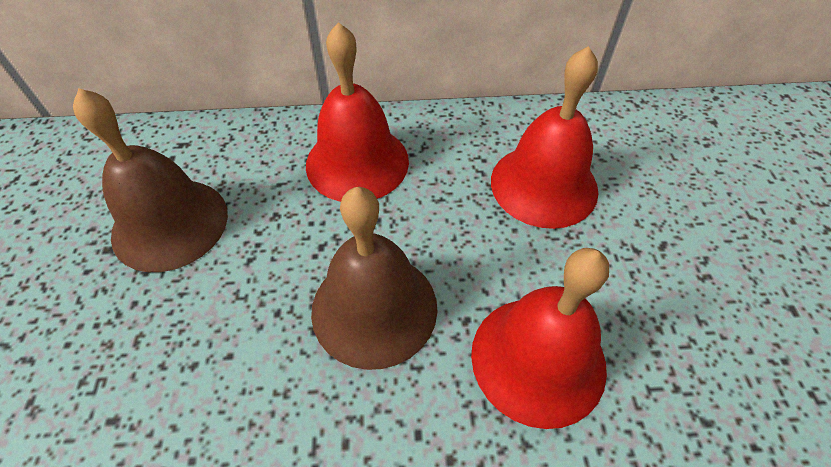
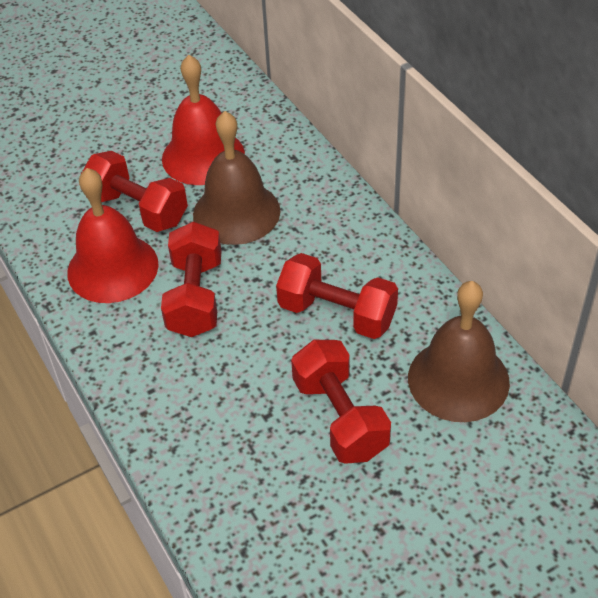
red bell: [306,22,409,202] [471,248,609,429] [491,46,599,229] = 3 -> [67,168,159,303] [162,55,245,185] = 2
red dumbbell: none = 0 -> [82,151,188,232] [161,222,222,337] [276,253,398,339] [291,340,391,464] = 4

